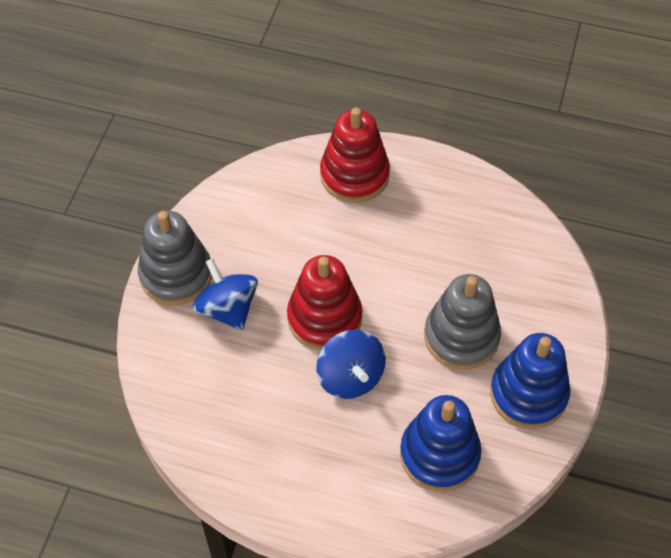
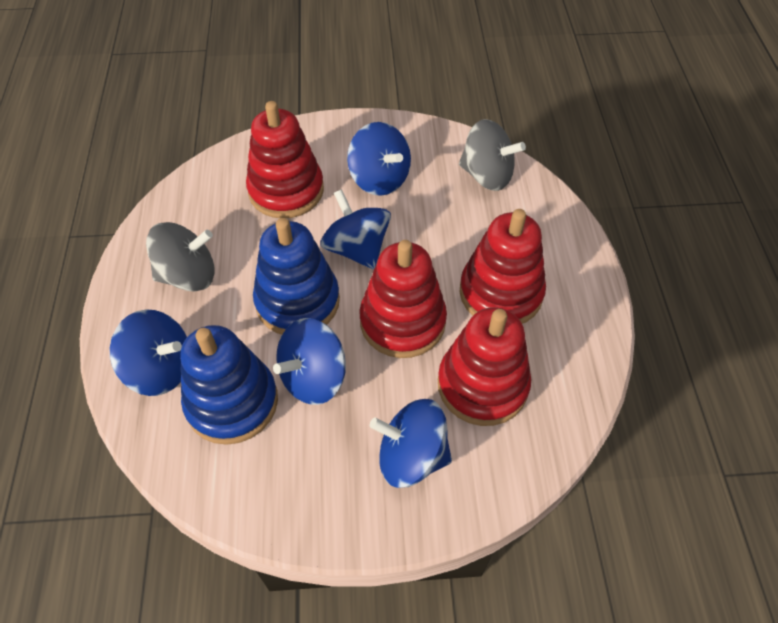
blue spinning top: [193,258,258,331] [316,330,386,399] = 2 -> [110,309,187,396] [273,318,346,405] [320,189,391,269] [347,122,411,196] [370,399,452,488] = 5
grey spinning top: none = 0 -> [146,222,215,291] [459,119,526,191] = 2
grey stacking toy: [138,210,212,305] [424,274,501,370] = 2 -> none = 0
red stacking toy: [287,255,362,350] [320,107,390,203] = 2 -> [246,101,324,218] [359,240,447,358] [438,307,531,426] [459,209,546,324] = 4

